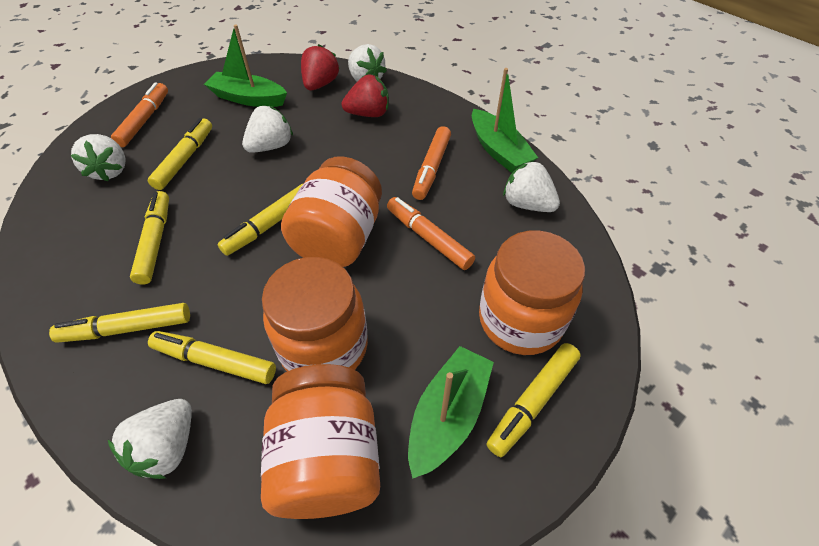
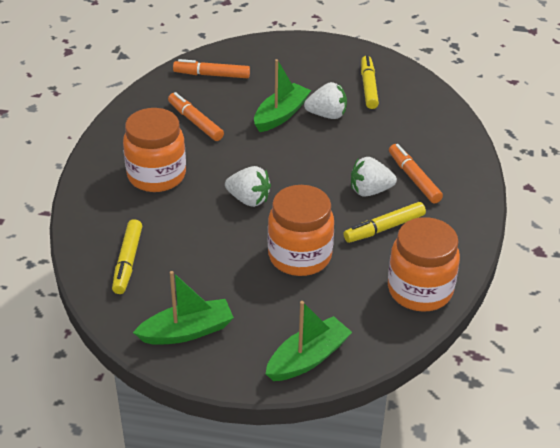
orange jar: [261,364,380,519] [262,257,368,372] [281,156,382,267] [479,231,585,355] = 4 -> [123,108,186,192] [268,185,334,276] [388,217,460,312] = 3
red strawberry: [301,44,340,90] [342,75,389,117] = 2 -> none = 0
white strawberry: [71,134,126,182] [108,399,192,479] [242,105,293,153] [348,44,387,82] [503,161,560,212] = 5 -> [225,166,271,207] [304,82,347,119] [351,157,397,197] = 3
yellow marker: [49,303,190,343] [130,191,169,285] [148,118,212,190] [148,331,276,384] [217,184,303,256] [487,343,581,457] = 6 -> [112,219,142,294] [343,202,426,243] [361,55,379,109] = 3

